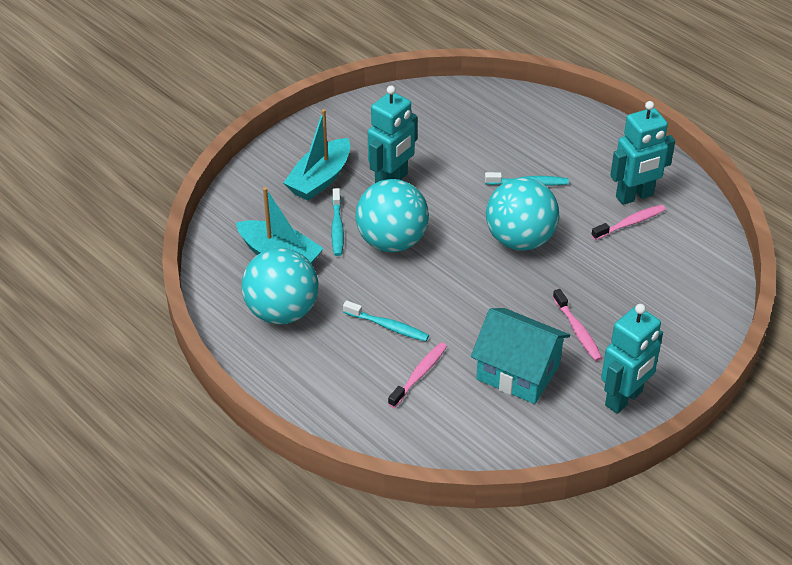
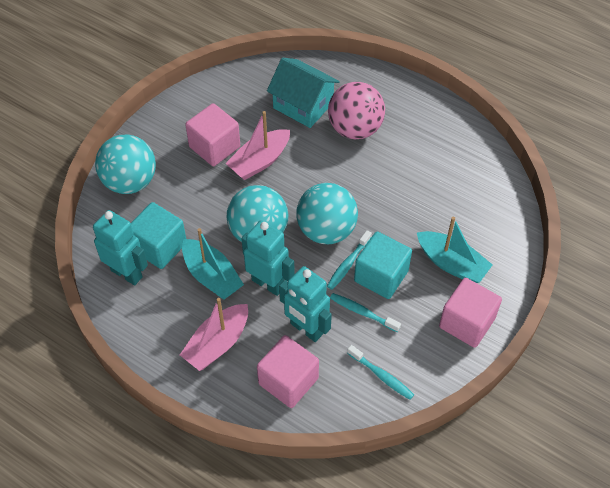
pink ball: none = 0 -> [328,82,385,139] = 1
pink boat: none = 0 -> [180,298,248,371] [225,111,290,180] = 2
pink cube: none = 0 -> [185,103,240,166] [257,335,319,408] [439,278,502,348] = 3
pink toothbrush: [388,342,447,408] [553,289,602,361] [591,205,666,240] = 3 -> none = 0
turquoise cube: none = 0 -> [131,202,186,269] [354,232,412,299] = 2

